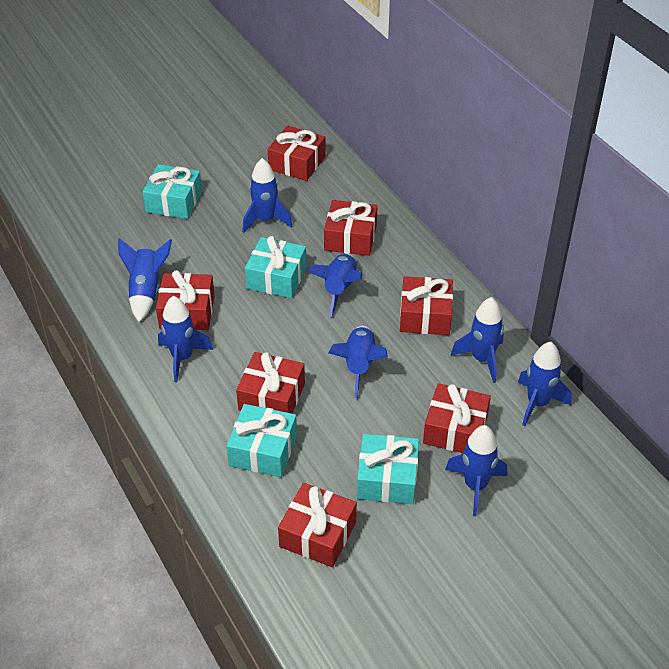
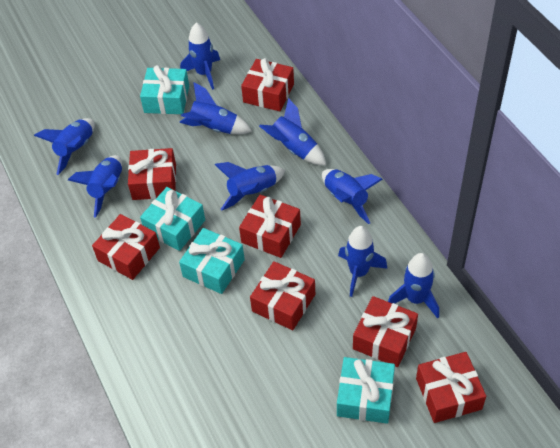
blue rocket: [118,238,172,322] [158,296,213,382] [242,158,292,233] [307,253,362,317] [328,326,388,398] [445,425,507,516] [451,297,504,383] [518,342,572,426] = 8 -> [34,118,95,175] [68,155,122,218] [179,82,252,134] [180,23,220,90] [215,162,285,210] [259,98,326,165] [322,169,383,224] [338,226,388,297] [388,253,439,319] = 9

